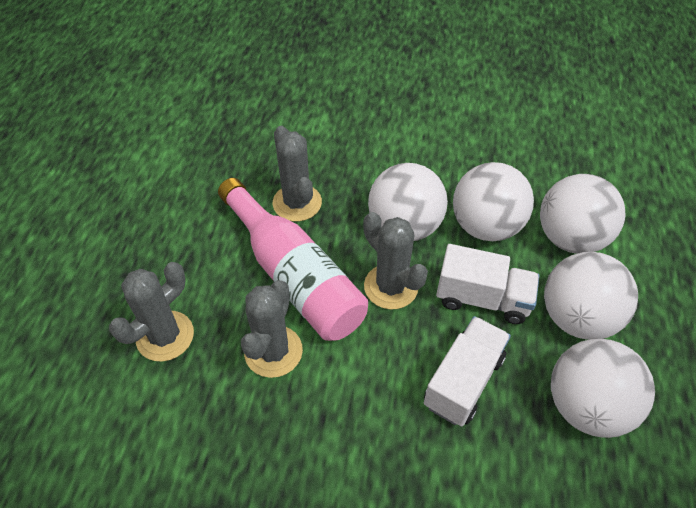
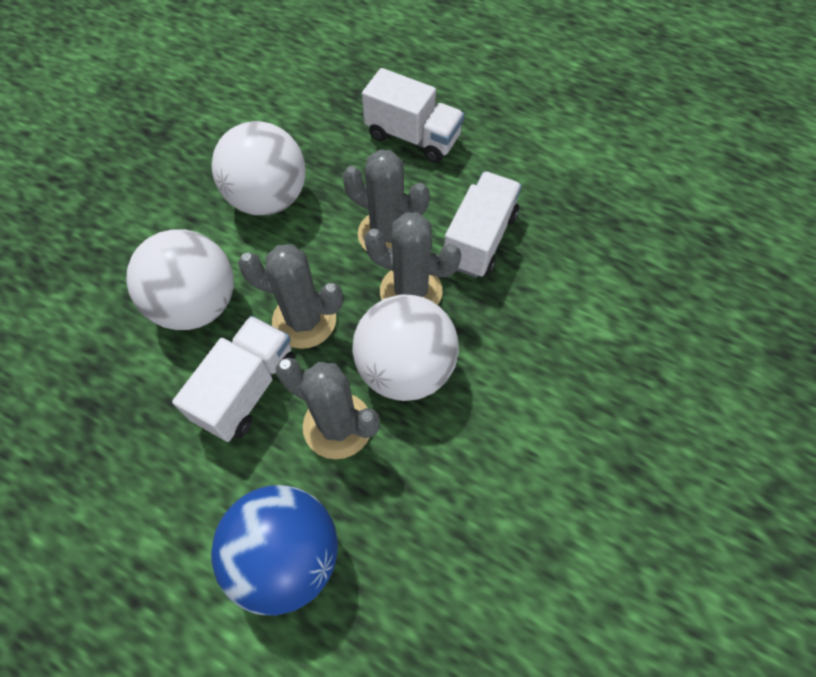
blue ball: none = 0 -> [211,485,338,616] = 1
pink bottle: [218,178,368,341] = 1 -> none = 0
white ball: [368,163,448,241] [453,162,534,241] [540,174,626,254] [544,252,638,340] [551,339,655,438] = 5 -> [126,229,234,330] [212,121,305,215] [352,295,459,401] = 3
white truck: [424,316,511,426] [436,244,540,324] = 2 -> [172,316,295,442] [362,68,464,163] [444,171,522,278] = 3

